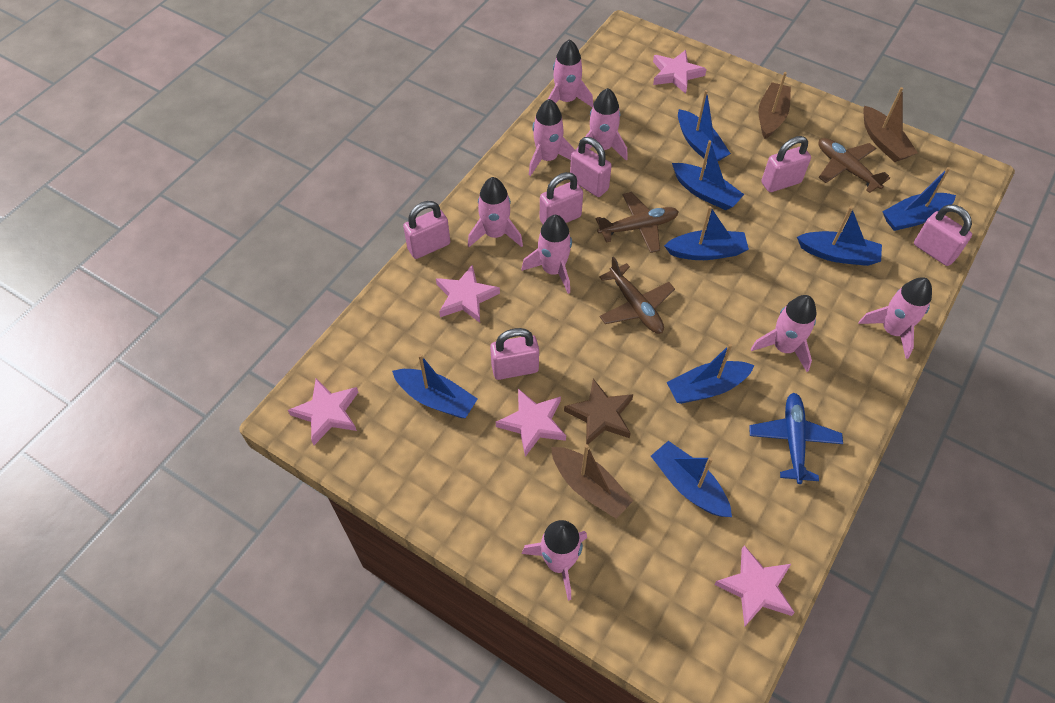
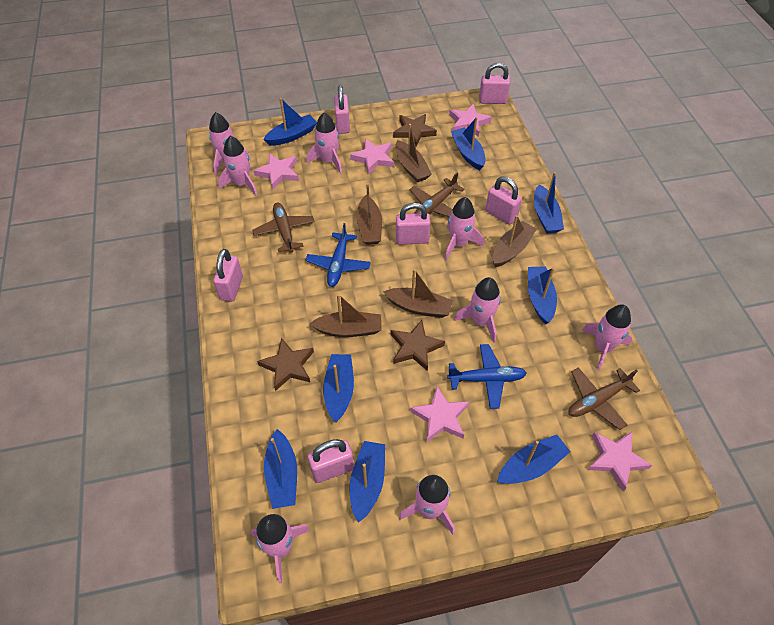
blue plane: [749,393,843,484] = 1 -> [306,223,371,287] [447,344,527,409] = 2
brown boat: [551,444,633,519] [758,72,791,139] [863,87,918,162] = 3 -> [310,294,382,337] [356,183,382,245] [383,269,453,318] [396,124,432,182] [492,215,537,267] = 5
brown star: [564,379,633,445] = 1 -> [257,338,314,391] [391,320,445,371] [393,114,437,147] = 3

